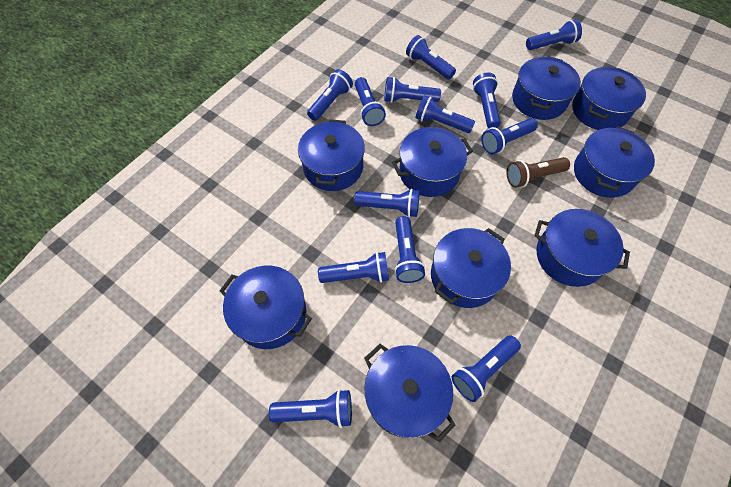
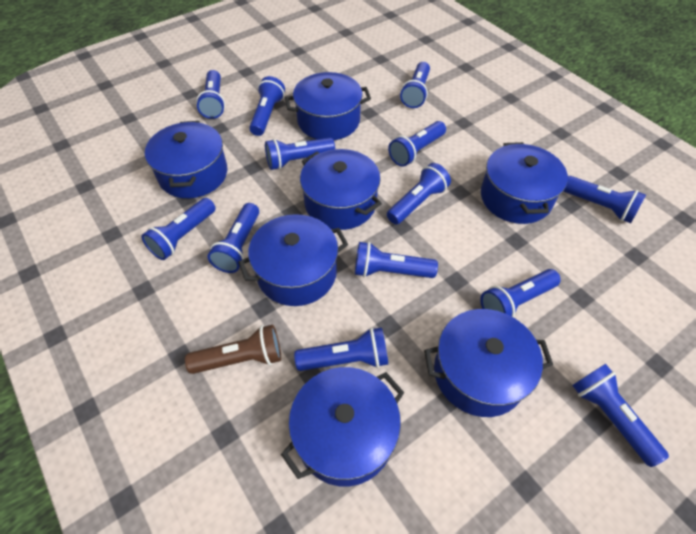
blue pot: [220,266,312,349] [298,119,365,191] [364,344,455,442] [392,127,473,197] [431,228,511,308] [512,56,581,120] [534,209,630,287] [572,67,646,130] [574,126,655,198] = 9 -> [145,121,227,198] [238,214,348,306] [281,367,404,487] [285,72,371,140] [300,149,382,230] [424,309,553,417] [481,142,568,224] = 7

